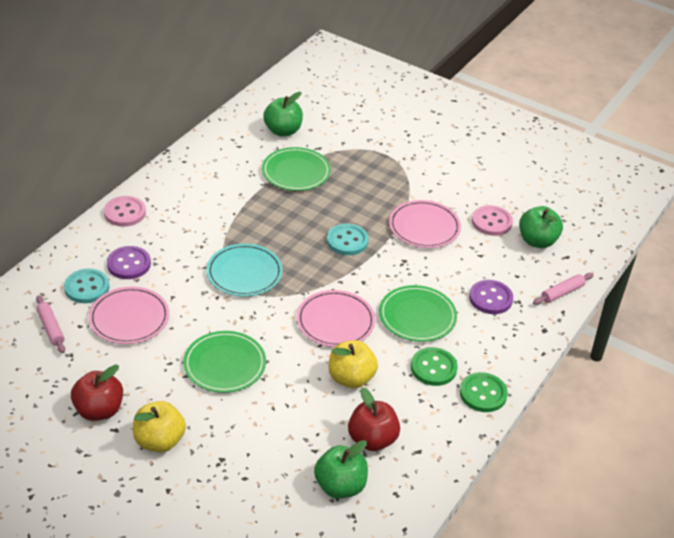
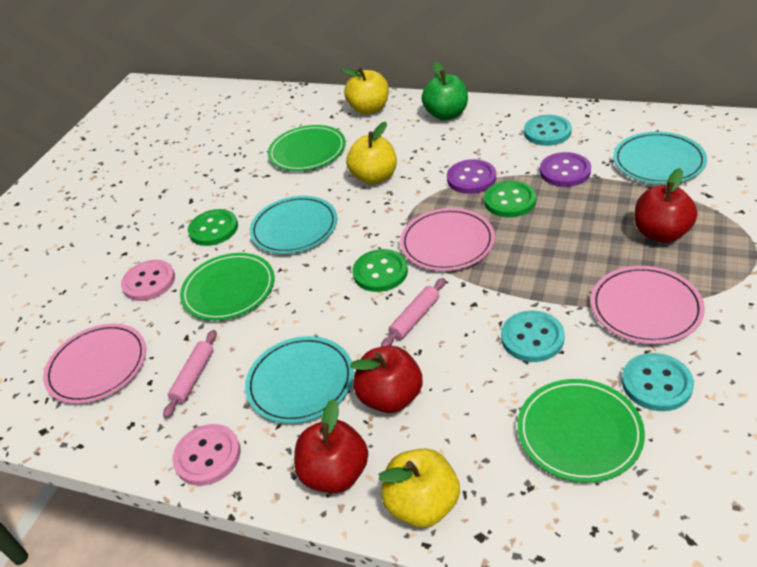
green apple: [263,92,303,136] [314,440,368,499] [519,206,563,248] = 3 -> [422,61,468,120] = 1
green button: [411,347,458,386] [460,372,508,412] = 2 -> [188,209,238,246] [353,249,408,292] [484,180,536,217] = 3
red apple: [71,365,123,421] [348,388,400,451] = 2 -> [294,399,368,493] [350,346,423,413] [634,168,697,243] = 3
turquoise button: [64,269,109,303] [327,224,369,255] = 2 -> [501,310,565,362] [524,115,572,146] [622,353,694,411] = 3
turquoise plate: [206,244,283,297] = 1 -> [245,336,354,424] [250,196,337,254] [613,132,707,184] = 3
yellow apple: [133,401,186,452] [329,340,378,388] = 2 -> [341,67,389,115] [346,122,397,185] [379,448,460,528] = 3

